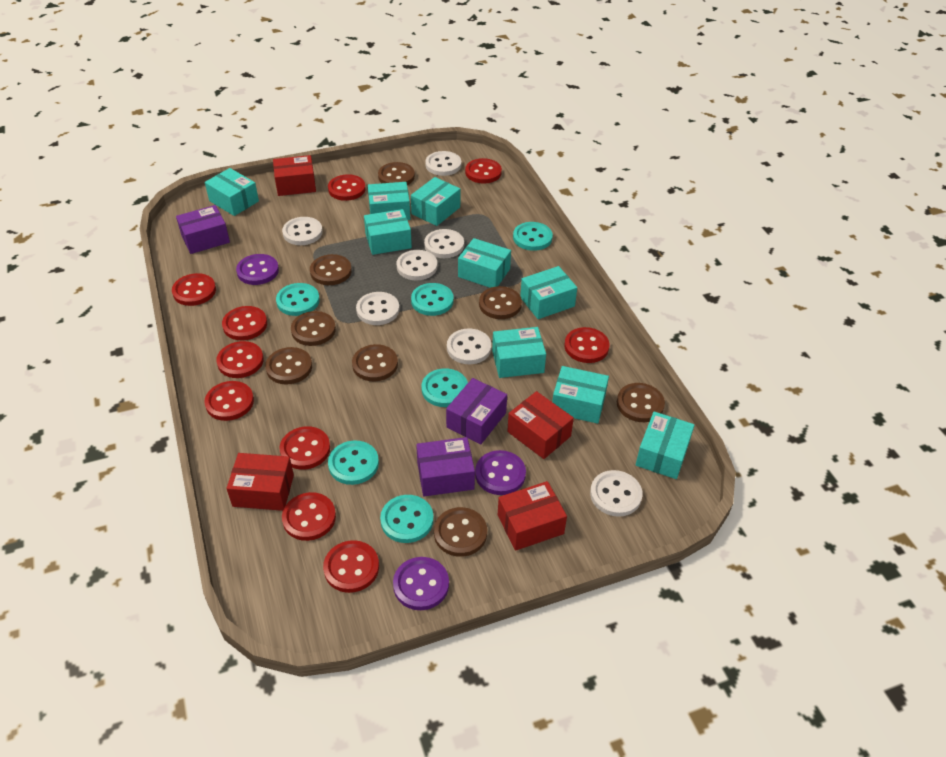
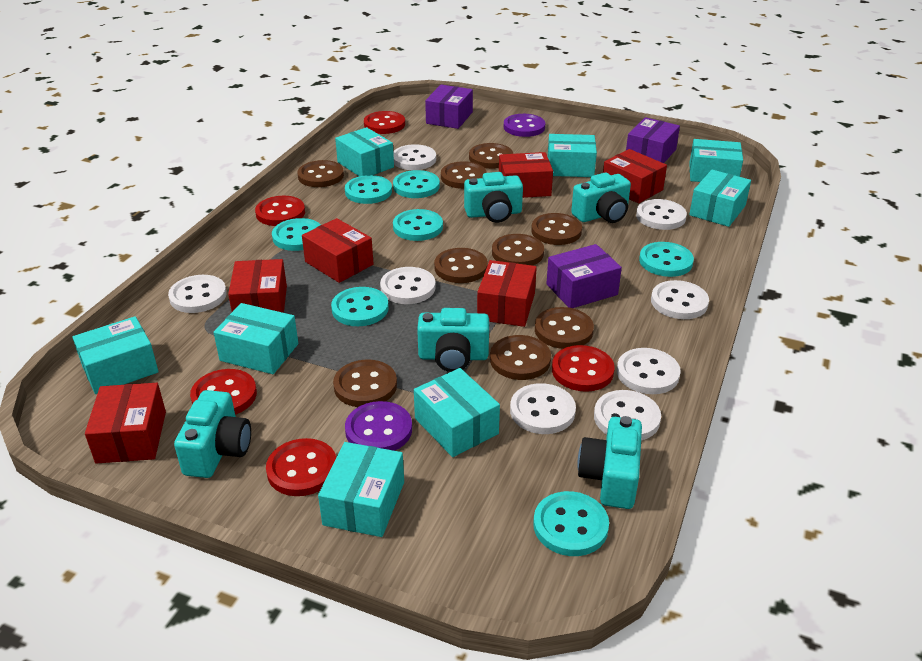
brown button: [265,347,312,385] [291,311,336,346] [310,254,352,285] [352,344,398,381] [378,162,415,185] [434,507,487,557] [479,286,522,319] [617,383,665,422] = 8 -> [297,160,344,187] [333,360,397,407] [434,248,488,283] [441,161,486,189] [469,143,513,169] [490,335,551,380] [492,234,544,266] [531,213,582,245] [535,307,594,349] = 9
purple button: [236,254,279,285] [393,557,449,610] [475,450,526,495] = 3 -> [345,401,412,451] [504,114,545,137] = 2
red box: [226,453,294,511] [273,155,316,196] [498,481,567,551] [507,391,574,459] = 4 -> [85,383,166,464] [228,259,287,313] [302,218,374,283] [477,260,537,327] [499,152,553,198] [603,149,667,203] = 6
red button: [172,273,216,306] [204,381,254,421] [216,341,264,378] [222,306,267,340] [279,426,330,470] [282,492,336,541] [323,540,379,593] [328,174,366,201] [465,158,502,184] [565,327,610,363] = 10 -> [190,369,257,415] [255,196,305,226] [266,438,336,496] [364,111,405,134] [552,345,615,392] = 5
turquoise box: [205,168,259,216] [364,209,412,255] [368,182,410,220] [411,177,460,226] [458,238,511,288] [492,327,546,378] [520,266,577,319] [552,366,609,424] [636,412,695,479] = 9 -> [72,316,159,394] [213,303,298,374] [318,442,404,537] [335,127,394,176] [414,368,500,457] [548,134,597,177] [689,139,743,182] [689,170,751,227] = 8
turquoise button: [276,283,320,316] [328,440,379,485] [380,495,434,543] [411,283,454,316] [421,368,468,407] [513,222,553,251] = 6 -> [272,218,321,251] [331,287,389,326] [345,175,392,204] [393,170,440,198] [393,209,443,241] [533,491,609,556] [639,242,694,277] = 7
turquoise camera: none = 0 -> [174,390,251,478] [417,308,489,372] [464,172,523,223] [571,172,631,223] [577,416,642,509] = 5
white button: [282,217,323,245] [356,292,399,325] [397,250,437,280] [424,229,464,258] [425,151,461,176] [447,329,491,364] [590,470,643,517] = 7 -> [168,275,227,313] [380,267,436,304] [393,144,436,170] [510,383,576,434] [594,390,661,440] [617,348,681,394] [636,199,687,230] [651,280,709,319] = 8

